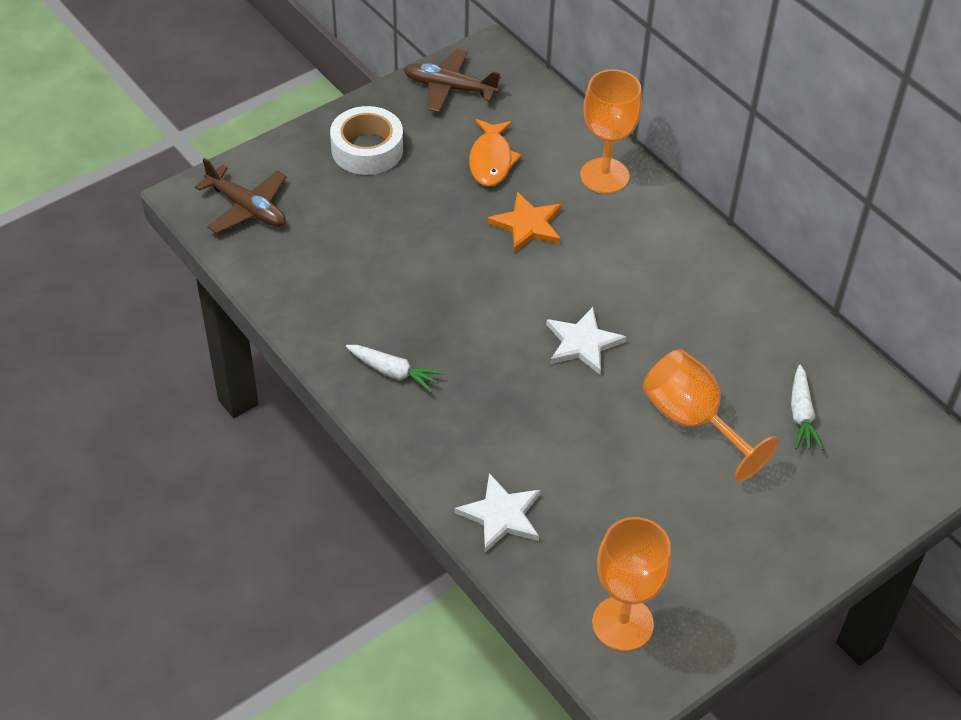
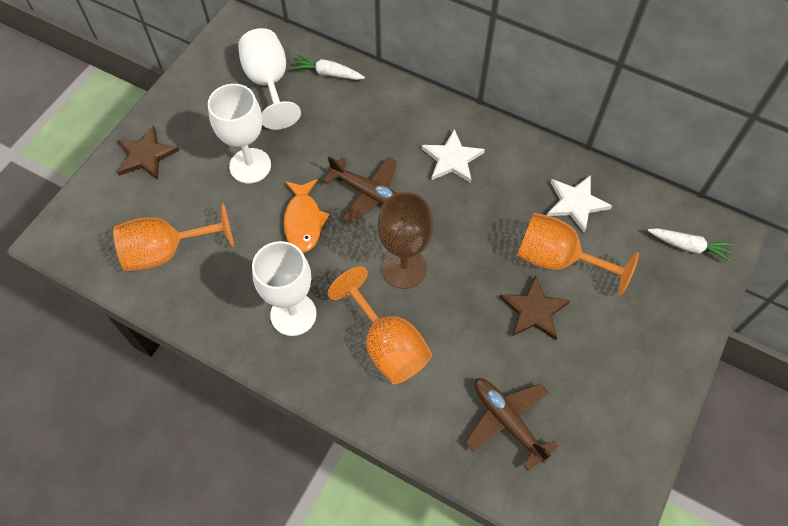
brown goblet: none = 0 -> [378,192,433,289] = 1
brown star: none = 0 -> [117,126,180,180] [499,275,570,340] = 2
orange star: [488,192,562,253] = 1 -> none = 0
white goblet: none = 0 -> [208,84,271,183] [238,28,301,130] [252,241,317,336] = 3
white tape: [330,106,403,175] = 1 -> none = 0

